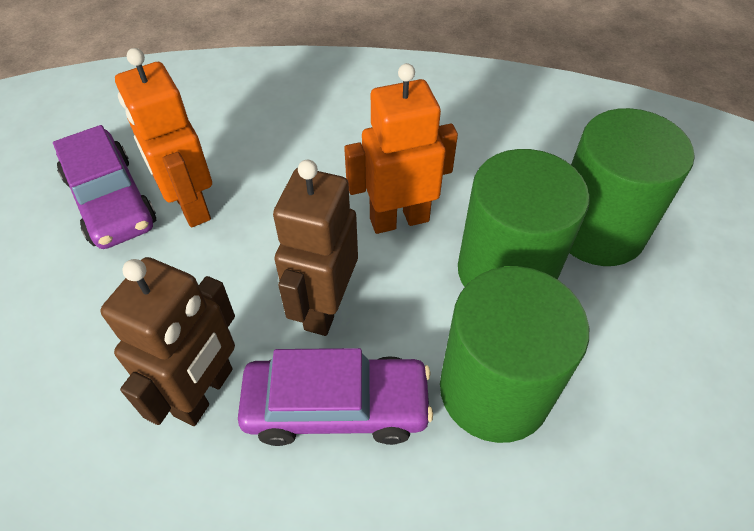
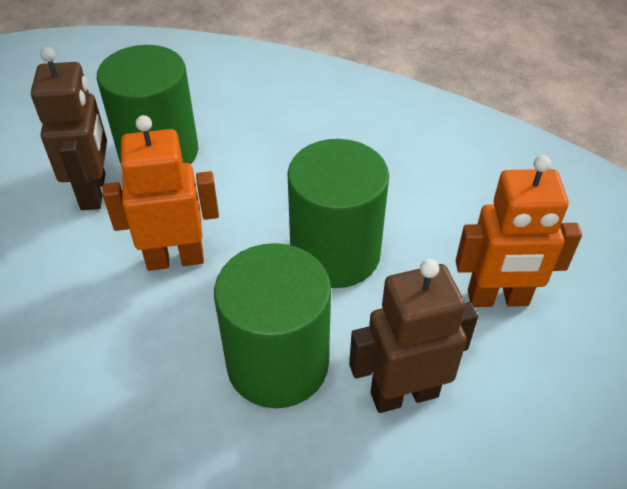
purple car: [53,125,156,249] [238,348,433,446] = 2 -> none = 0

